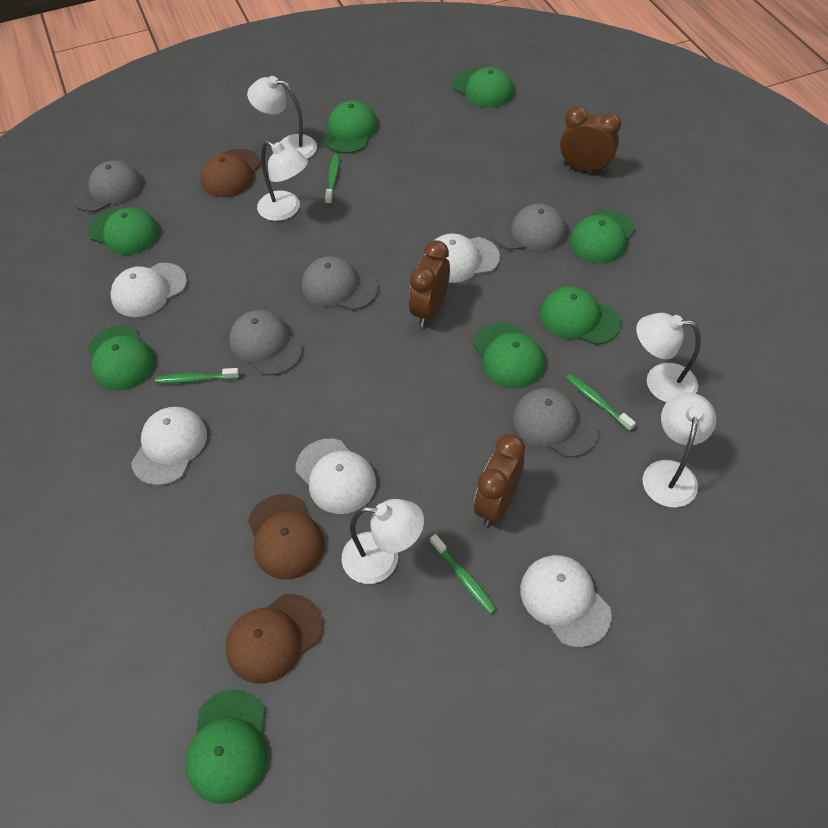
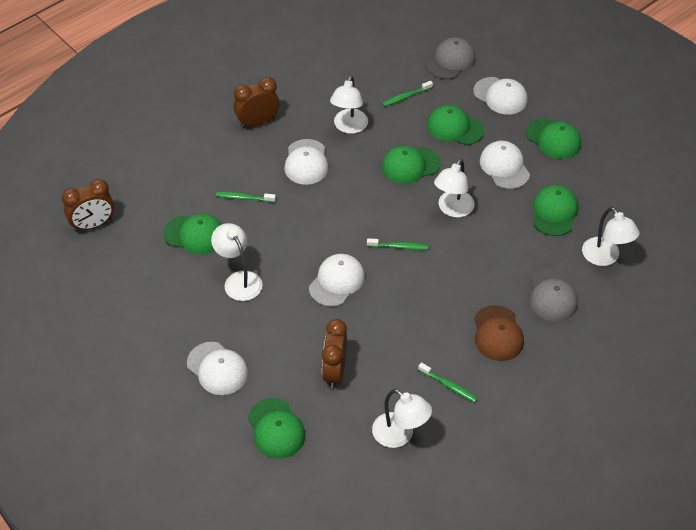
brown cap: [200,149,261,198] [226,594,323,684] [248,494,325,579] = 3 -> [474,305,524,361] = 1
green cap: [87,325,155,390] [88,207,160,255] [185,689,268,804] [324,101,378,153] [452,67,514,108] [473,322,545,388] [540,286,621,345] [570,210,635,263] = 8 -> [163,214,222,254] [248,398,305,459] [382,145,441,184] [427,105,484,145] [526,118,581,159] [533,185,578,236] = 6
grey cap: [72,160,143,212] [229,310,302,375] [302,256,378,310] [491,203,566,251] [513,388,599,457] = 5 -> [427,37,476,79] [530,268,578,322] = 2

